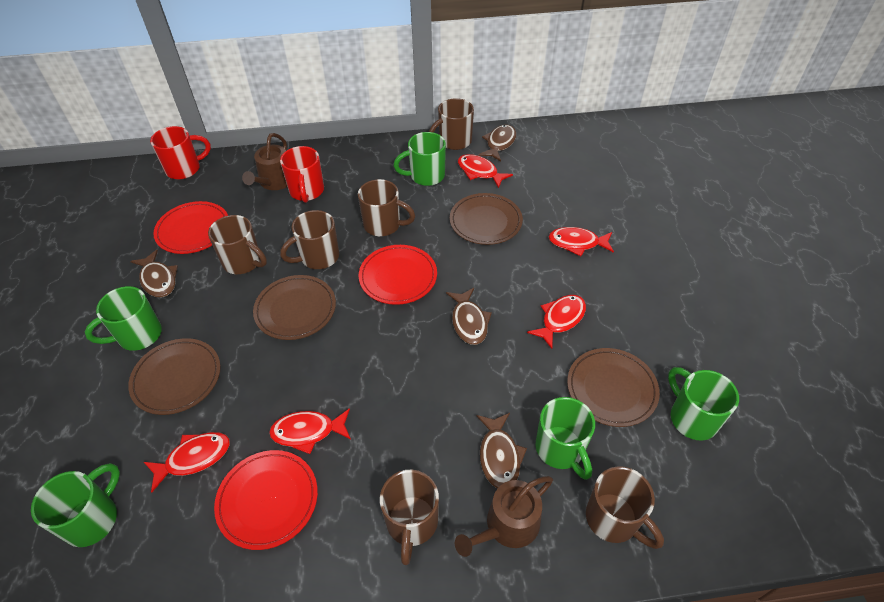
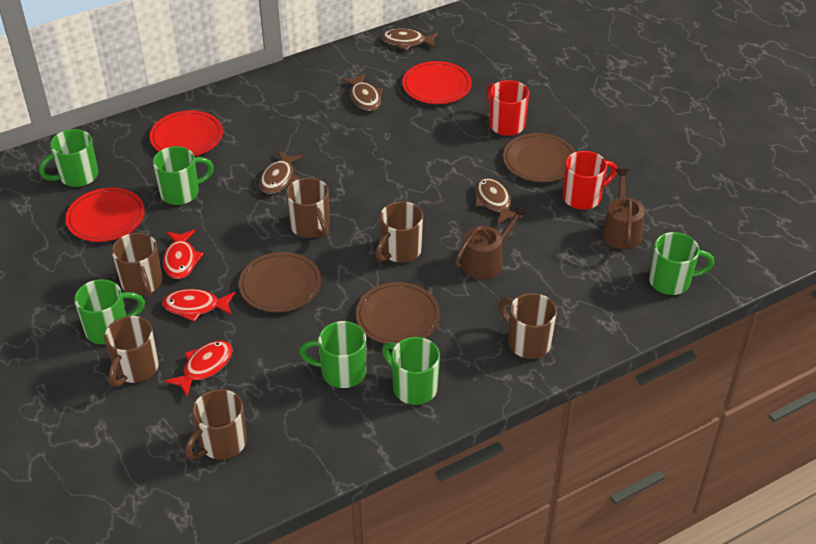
brown plate: [128,338,221,415] [253,275,336,340] [450,193,523,245] [567,348,660,427] = 4 -> [239,252,321,312] [356,282,440,344] [503,133,576,182] = 3
green mug: [31,463,120,547] [85,286,162,351] [393,132,446,186] [536,397,595,480] [668,367,739,440] = 5 -> [39,129,98,187] [74,279,145,344] [153,146,214,205] [299,321,366,388] [382,337,440,405] [649,232,714,295] = 6
red fish: [144,432,230,492] [269,408,351,454] [458,154,513,188] [527,295,586,349] [549,227,614,256] = 5 -> [162,289,235,322] [163,230,204,279] [165,341,232,397] = 3

